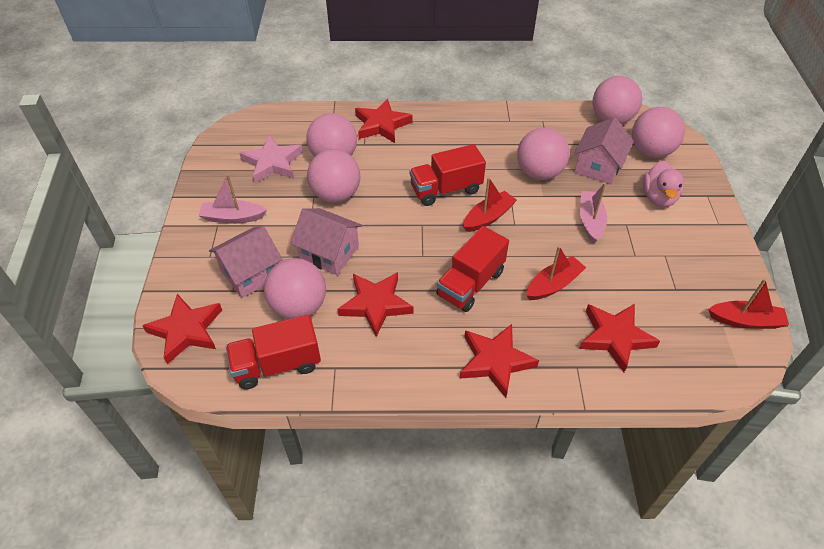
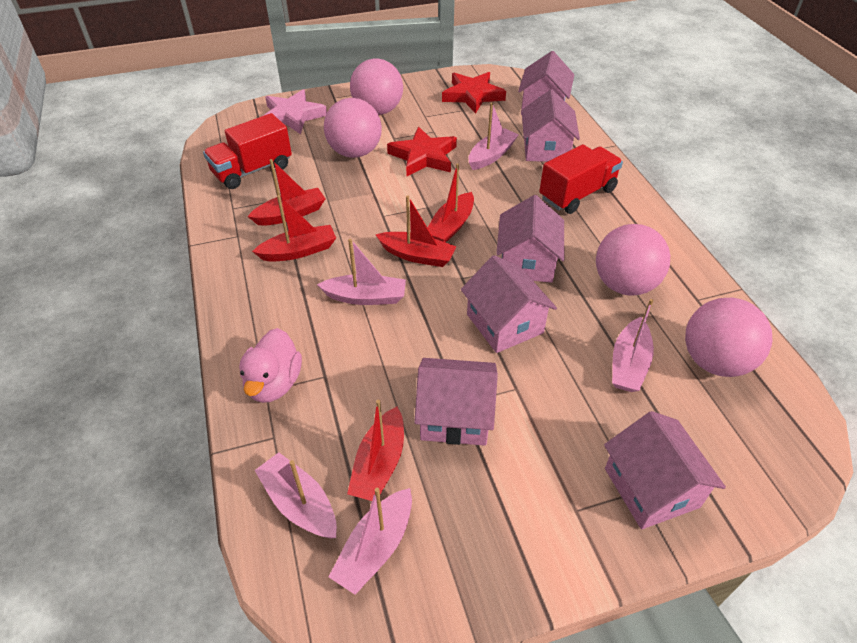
pink ball: [264,258,326,319] [307,113,357,157] [307,149,360,203] [517,128,570,180] [592,76,642,124] [632,107,685,158] = 6 -> [324,98,382,158] [350,59,403,115] [596,224,670,296] [685,297,772,377] = 4
pink boat: [198,174,267,224] [580,183,607,243] = 2 -> [254,452,337,539] [317,239,406,305] [329,488,412,595] [468,103,519,170] [612,299,654,392] = 5
pink house: [209,226,283,298] [290,208,362,275] [574,117,634,184] = 3 -> [414,358,498,446] [461,255,557,353] [496,195,564,283] [518,51,574,115] [522,89,580,162] [604,411,726,529] = 6
red boat: [463,177,517,232] [526,246,586,300] [708,279,789,329] = 3 -> [247,159,326,226] [252,195,336,262] [347,400,404,501] [375,195,456,267] [428,164,474,242] = 5
red star: [142,294,222,364] [338,272,414,337] [355,99,412,143] [460,324,539,398] [579,304,660,372] = 5 -> [387,127,457,176] [442,72,506,114] = 2
red truck: [226,315,321,389] [410,144,486,206] [436,226,509,312] = 3 -> [203,113,292,189] [539,144,623,214] = 2

